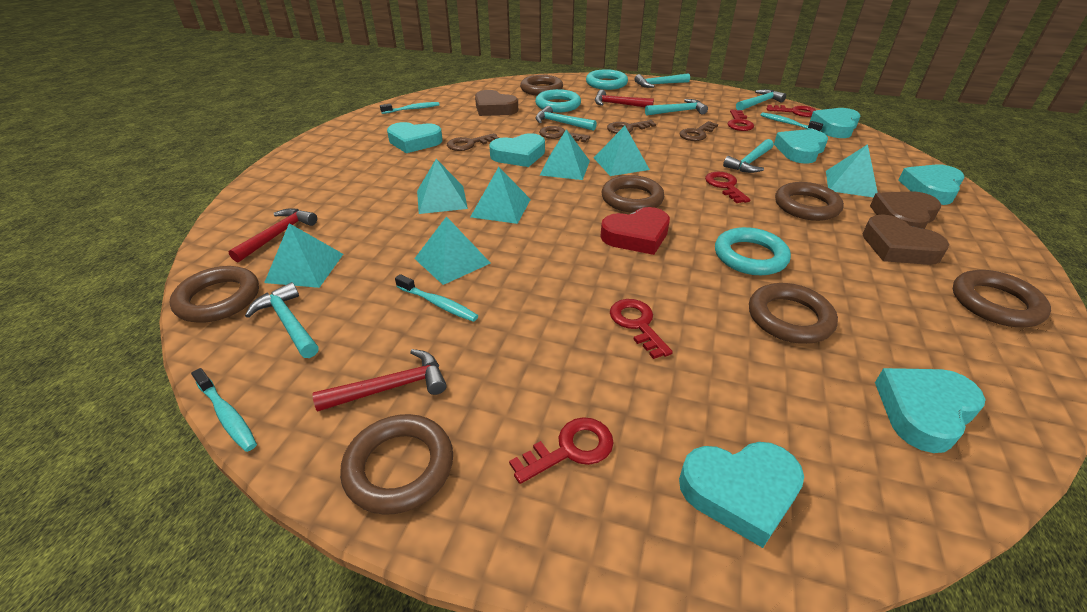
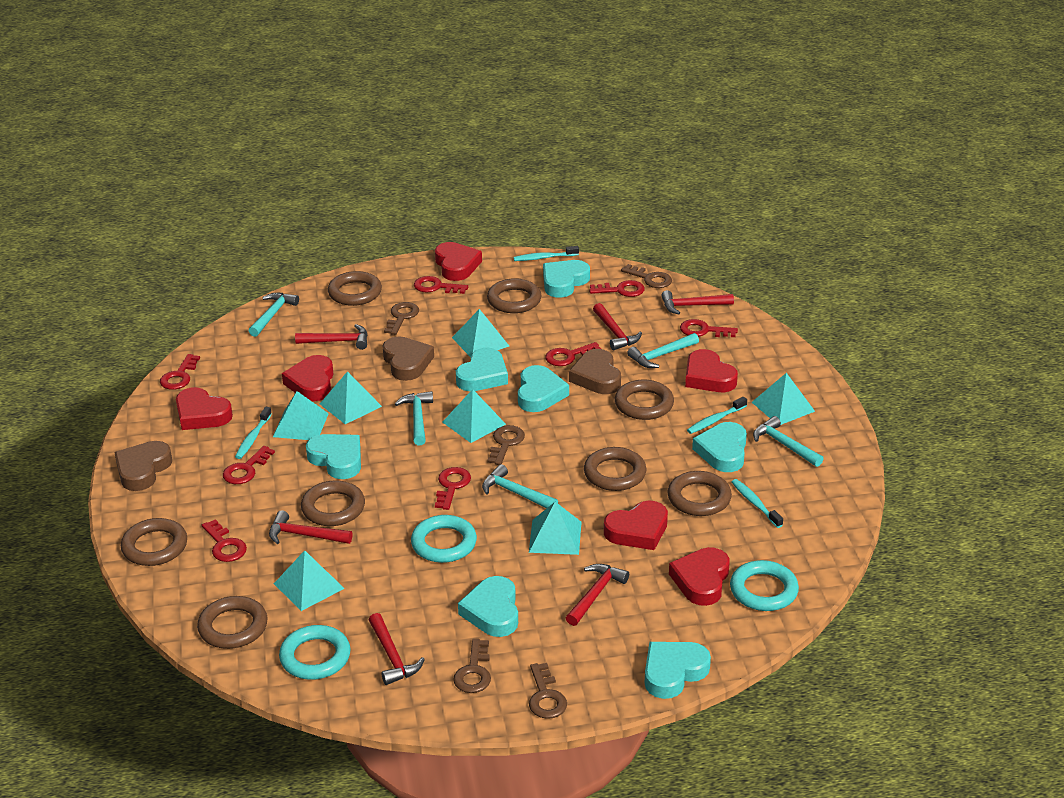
brown key: [447,133,499,151] [539,126,590,142] [607,120,656,134] [679,121,718,141] = 4 -> [384,302,419,335] [453,639,491,693] [487,425,525,465] [529,663,567,719] [621,264,672,288] = 5
brown ring: [170,266,259,323] [340,414,453,515] [520,75,563,96] [602,175,664,213] [749,283,838,344] [775,182,844,221] [953,270,1051,327] = 7 -> [121,518,187,566] [197,596,268,649] [301,480,365,526] [328,271,382,306] [487,278,541,313] [584,447,647,491] [615,380,674,420] [667,471,732,516] = 8
red hammer: [228,208,317,263] [312,349,447,412] [595,90,654,107] = 3 -> [269,510,352,544] [295,324,368,350] [369,613,425,685] [566,564,629,626] [593,303,642,350] [661,290,734,314] = 6
red heart: [600,207,670,255] = 1 -> [176,387,233,430] [282,355,334,401] [435,242,482,281] [604,500,668,550] [669,547,729,606] [685,349,738,392] = 6
red key: [509,417,614,484] [610,299,673,359] [705,171,750,203] [728,110,754,131] [767,105,816,117] = 5 -> [160,354,200,390] [202,519,247,562] [223,446,275,484] [414,276,468,294] [435,467,471,510] [545,342,601,366] [589,280,645,297] [680,319,738,337] = 8
turquoise hammer: [245,282,319,358] [536,106,597,131] [634,73,690,88] [645,99,708,115] [723,139,774,173] [736,89,786,110] = 6 -> [249,293,299,337] [395,391,433,445] [482,464,558,508] [627,333,699,368] [753,416,824,467] = 5

